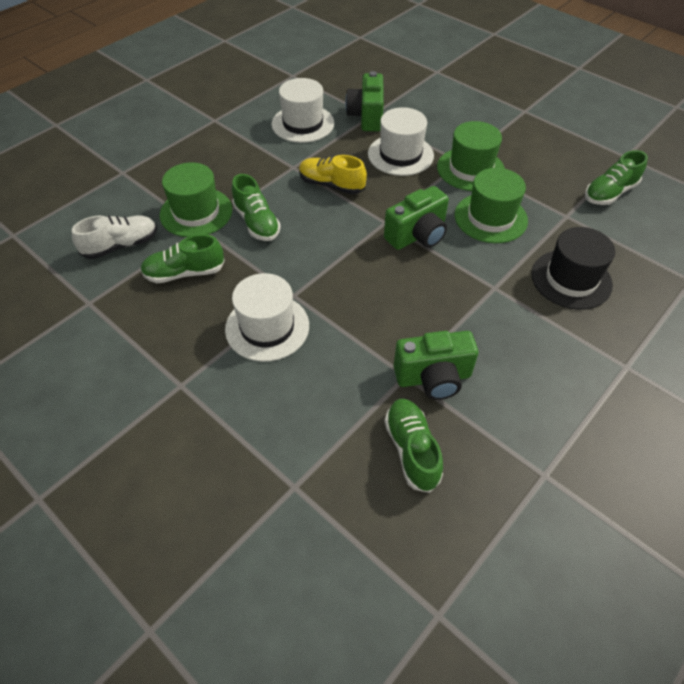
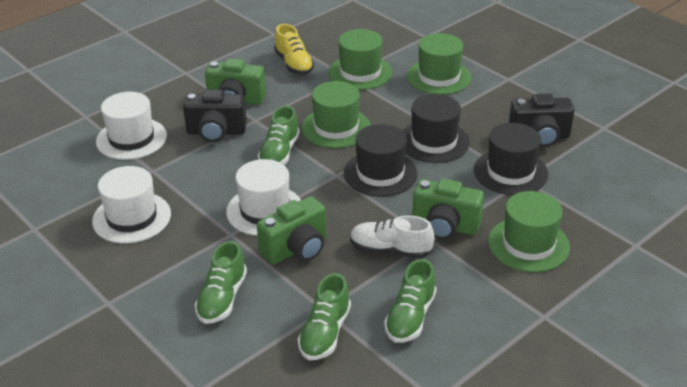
black camera: none = 0 -> [183,89,247,142] [509,94,574,147] = 2
black hat: [531,227,615,310] = 1 -> [344,124,418,197] [403,94,470,163] [474,123,548,195] = 3
green hat: [160,162,233,237] [437,121,505,191] [455,168,528,243] = 3 -> [302,81,371,148] [329,29,392,90] [407,33,472,95] [488,191,570,272] = 4

